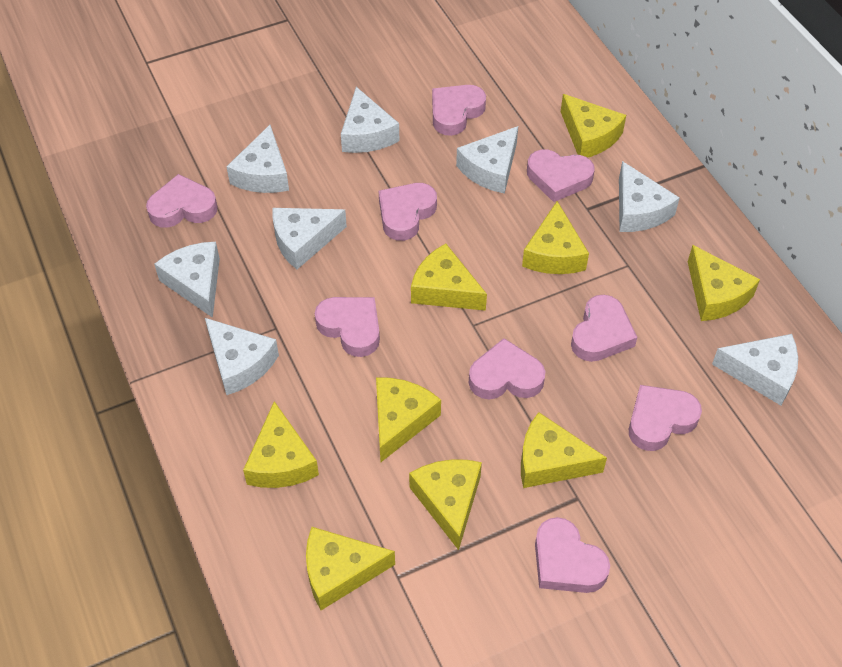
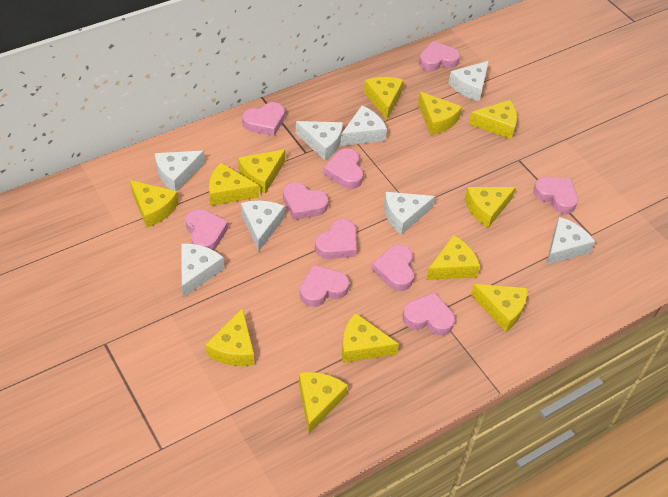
pink heart: [146,174,218,228] [315,297,380,357] [379,183,437,241] [432,85,486,136] [469,338,545,399] [527,149,595,202] [535,517,610,593] [571,295,637,362] [629,385,702,451] = 9 -> [186,209,228,250] [242,102,285,136] [283,182,328,220] [300,264,349,307] [315,219,357,259] [323,148,363,189] [372,245,414,291] [402,292,455,336] [419,41,460,71] [533,177,578,214] = 10
yellow cheese: [243,401,319,488] [306,527,395,610] [376,377,441,462] [409,459,482,550] [411,244,487,311] [521,412,607,488] [522,201,589,274] [561,94,626,158] [688,245,760,321] = 9 -> [130,180,179,228] [206,308,254,366] [209,163,259,206] [238,149,285,194] [299,372,348,434] [342,313,399,363] [364,77,404,120] [418,92,462,135] [426,235,480,280] [465,187,516,228] [469,100,517,139] [471,284,527,332] = 12

